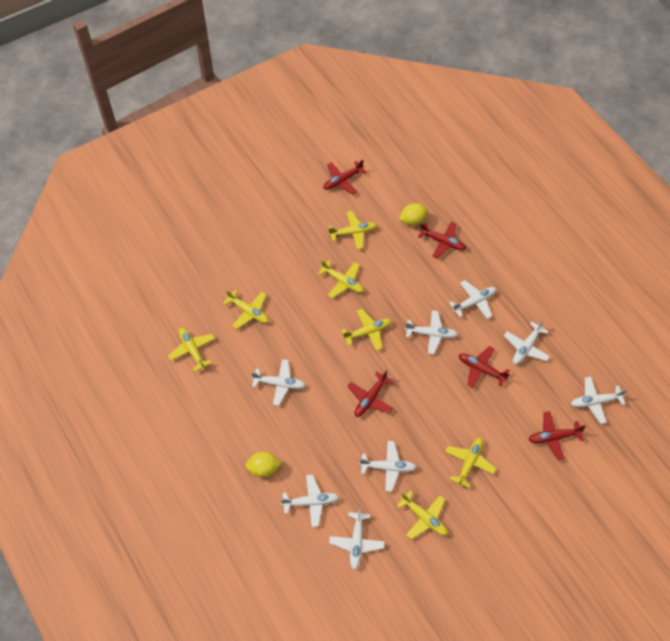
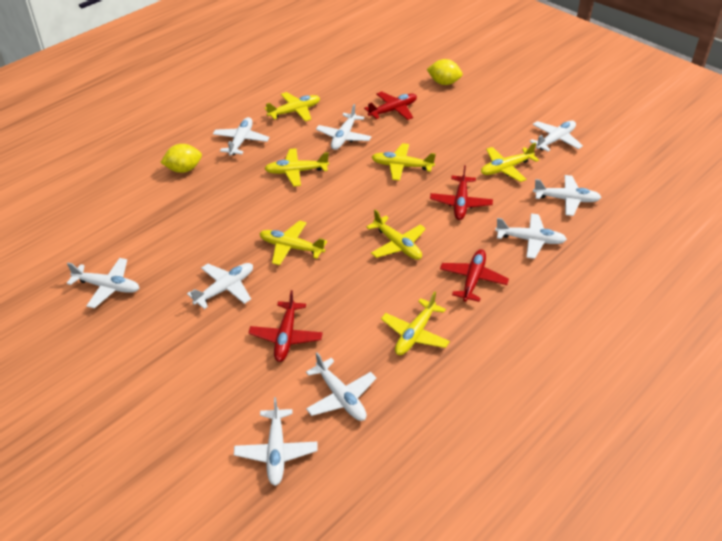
red plane: [323,160,367,195] [347,370,393,417] [418,222,466,259] [459,346,510,388] [528,411,586,461] = 5 -> [248,290,323,362] [364,91,417,120] [430,165,493,220] [440,249,509,302] = 4
white plane: [251,359,306,406] [281,474,339,527] [329,507,385,570] [359,441,417,492] [405,310,458,354] [449,280,496,319] [504,320,550,364] [571,377,627,424] = 8 -> [67,258,139,308] [187,263,253,309] [213,117,269,156] [234,397,318,486] [306,352,376,421] [316,104,372,150] [495,213,567,259] [529,120,583,152] [533,175,602,216] = 9

